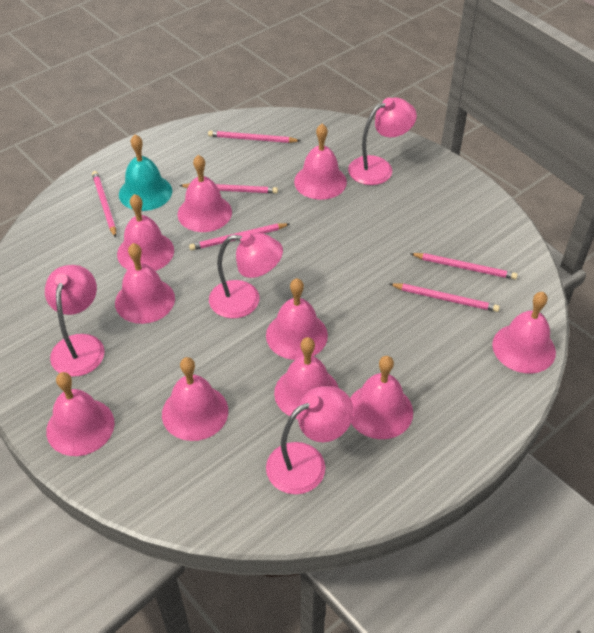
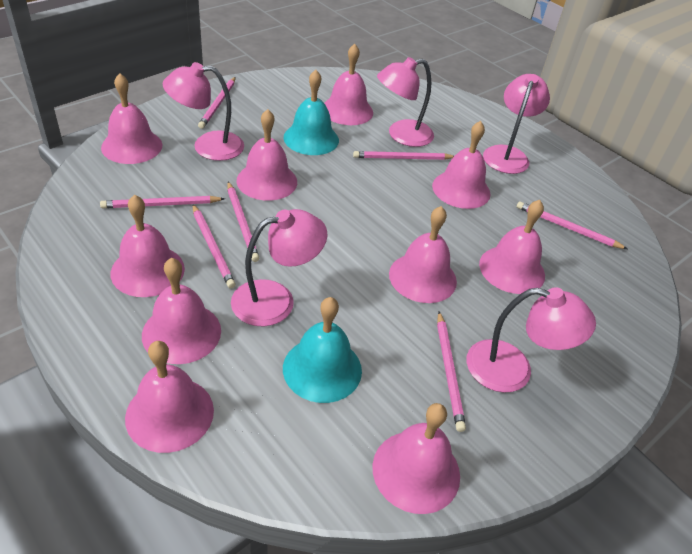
pink lamp: [45,265,105,377] [209,232,283,318] [266,386,354,494] [348,98,417,185] = 4 -> [163,62,244,161] [231,209,328,326] [377,57,434,147] [467,287,596,393] [483,74,550,174] = 5
pink pencil: [92,171,116,238] [179,183,278,194] [189,223,289,251] [208,131,300,143] [390,283,500,312] [410,253,518,280] = 6 -> [100,196,225,208] [193,204,236,289] [198,77,236,129] [227,182,259,262] [353,151,454,160] [437,312,466,432] [517,201,627,249] = 7
turquoise bell: [119,134,172,211] = 1 -> [283,70,339,155] [283,297,362,403] = 2

